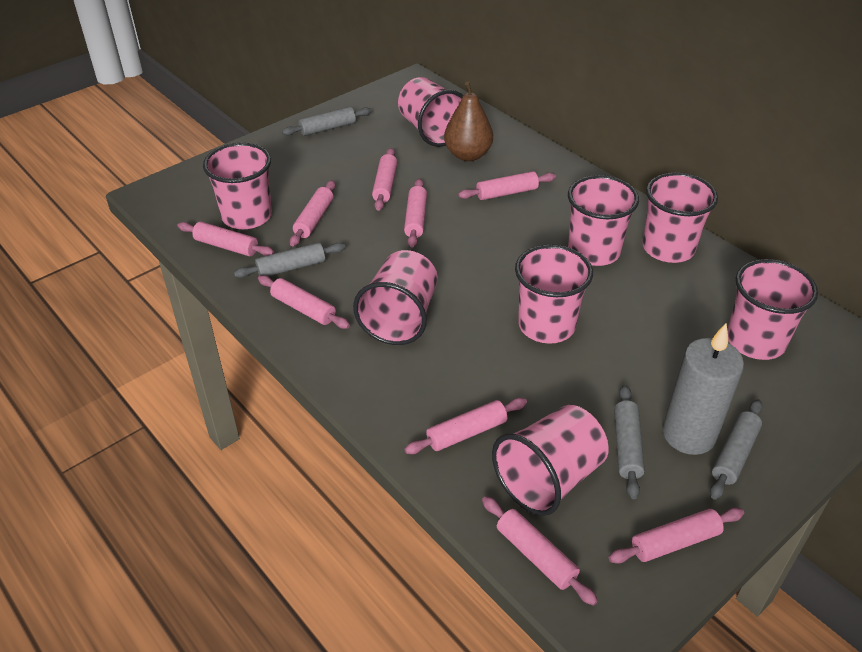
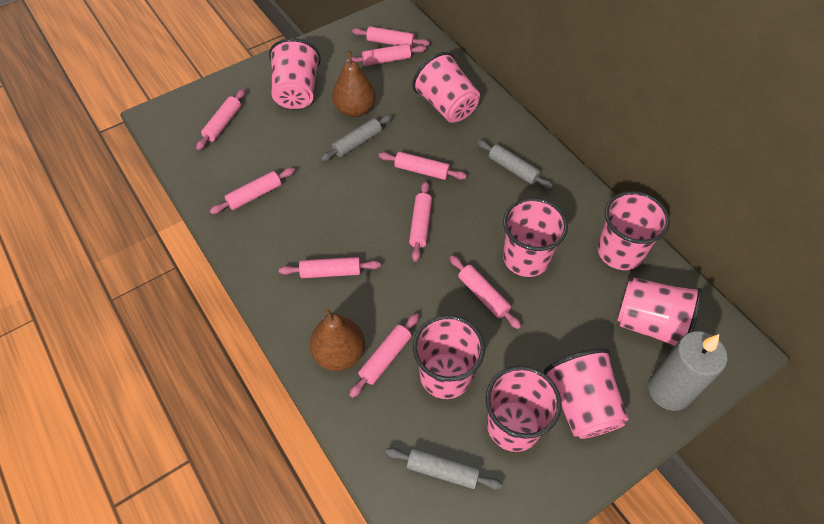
brown pear: [444,82,493,161] = 1 -> [309,307,365,371] [332,51,376,117] = 2
grey rolling pin: [234,242,345,278] [282,107,371,136] [614,385,645,499] [710,399,763,500] = 4 -> [320,115,392,161] [385,447,503,490] [477,140,553,190] = 3

